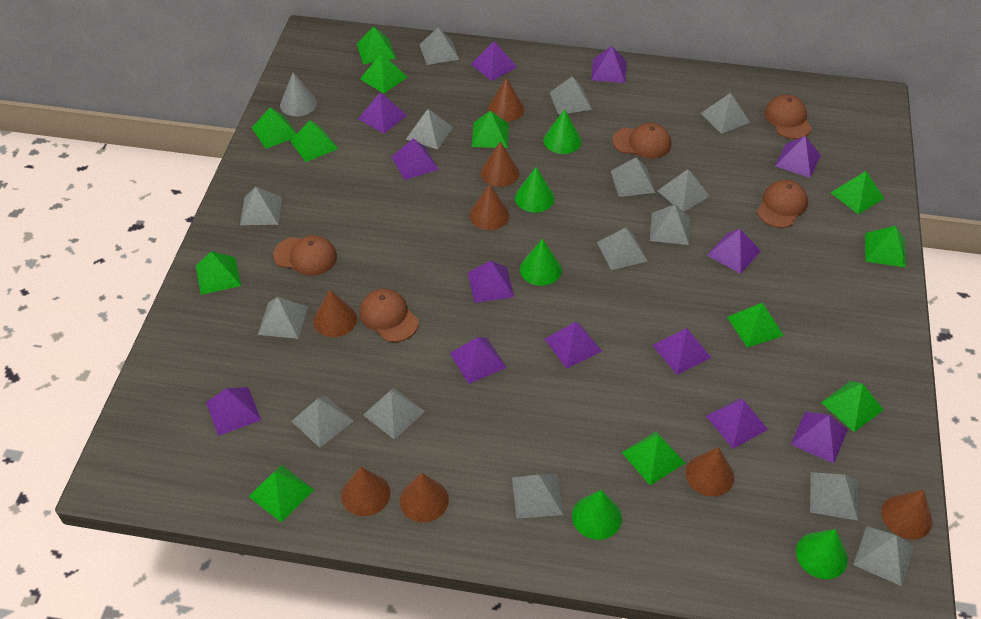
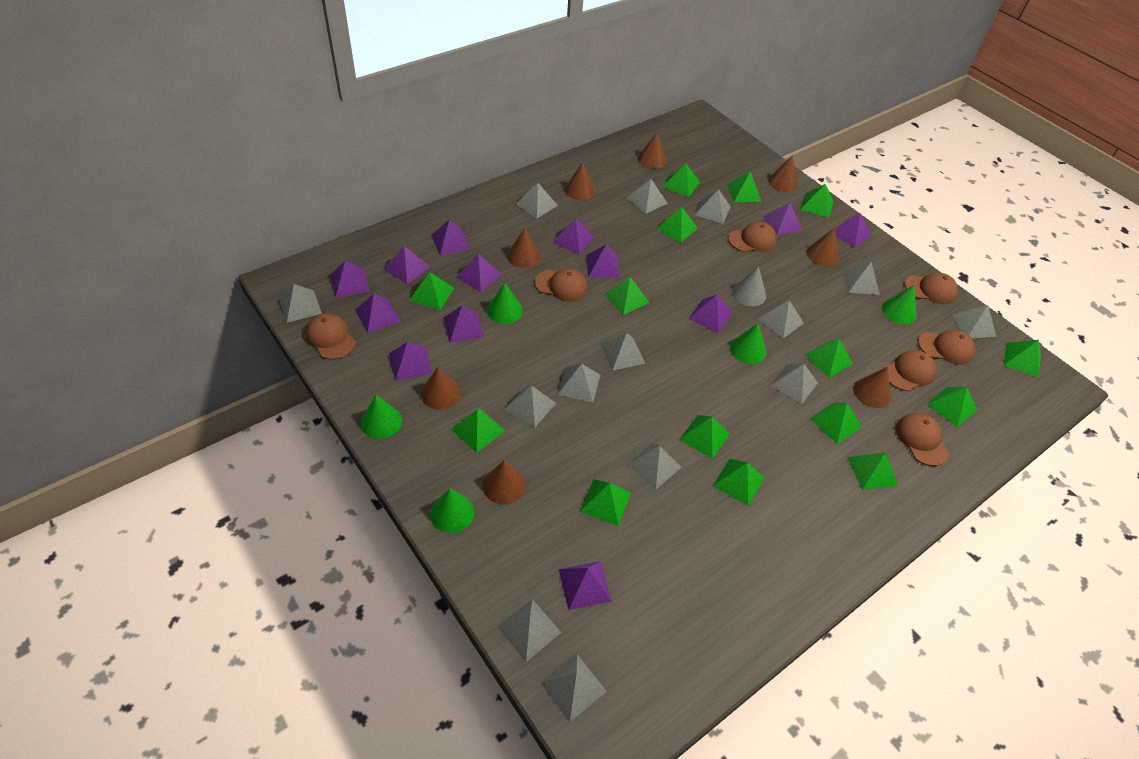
brown cap: [273,235,337,276] [360,289,419,342] [613,123,671,158] [757,180,808,228] [765,95,812,139] = 5 -> [306,313,356,360] [535,268,588,301] [728,222,777,252] [884,350,937,391] [896,413,949,466] [905,272,958,304] [918,330,975,365] = 7
green pyramid: [196,252,241,295] [248,465,314,522] [252,107,297,149] [290,120,338,162] [357,26,396,64] [360,53,407,94] [472,110,509,148] [621,431,685,485] [727,303,784,348] [821,381,884,432] [830,171,884,215] [865,226,906,267] = 12 -> [409,272,454,310] [451,408,505,453] [580,479,631,526] [603,277,649,315] [656,207,698,243] [663,163,700,197] [679,415,730,459] [713,459,765,506] [727,172,762,202] [800,184,834,218] [805,339,853,378] [810,402,862,444] [847,452,898,490] [927,387,977,427] [1004,340,1041,378] = 15
grey pyramid: [240,186,282,225] [258,297,308,339] [291,395,354,448] [363,388,425,440] [405,109,453,149] [419,27,459,65] [512,474,563,519] [549,76,592,115] [597,227,648,270] [611,157,655,197] [650,204,690,245] [657,169,710,212] [701,93,750,134] [810,472,858,521] [853,526,914,586] = 15 -> [279,284,322,323] [497,599,561,662] [504,385,556,428] [516,183,558,218] [540,654,607,722] [557,364,600,403] [601,333,645,371] [627,179,668,214] [627,443,681,490] [695,189,731,224] [758,300,804,338] [770,364,818,404] [842,262,880,295] [952,305,996,338] = 14

